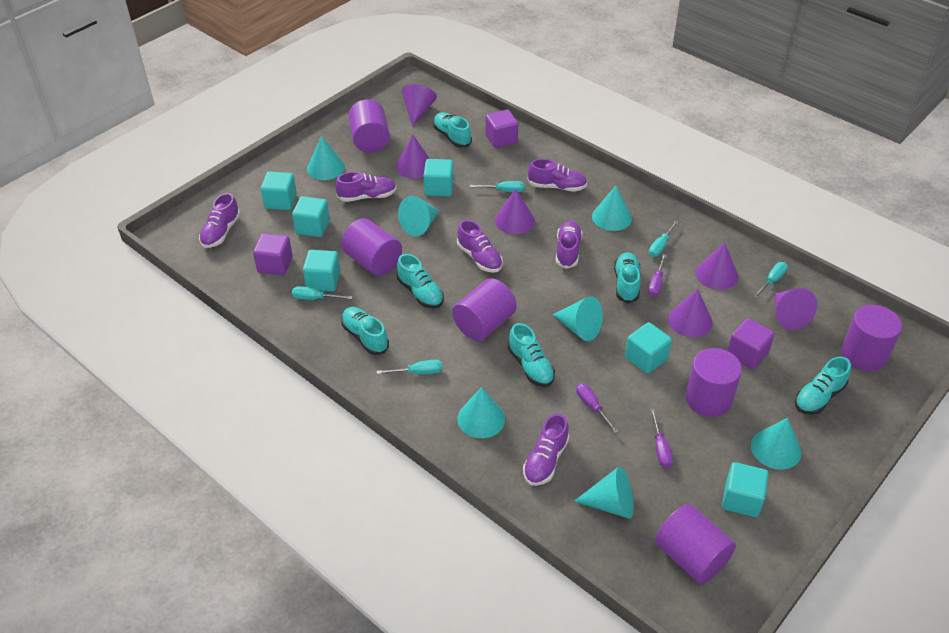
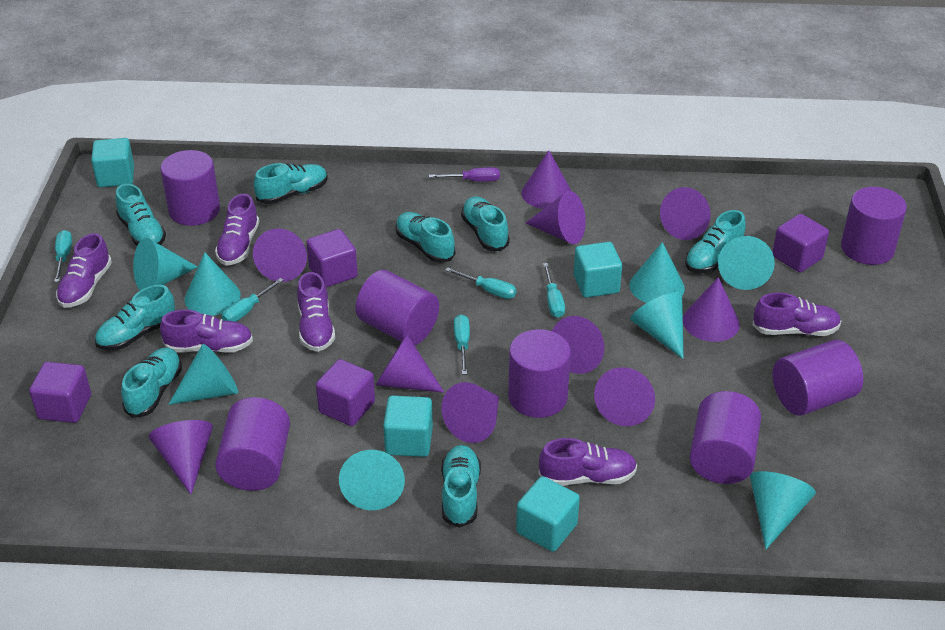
purple cone: [396,135,430,178] [402,84,437,127] [495,189,535,234] [668,289,713,338] [696,242,738,290] [774,288,817,330] = 6 -> [149,420,213,495] [253,228,307,282] [376,335,445,393] [442,382,499,443] [522,150,571,209] [526,191,586,244] [552,316,604,374] [594,367,655,426] [660,187,711,240] [683,277,740,342] = 10
purple cube: [253,233,293,275] [486,110,518,148] [727,318,775,369] = 3 -> [29,362,91,423] [306,229,358,287] [316,359,375,426] [773,214,829,273] = 4
purple cylinder: [341,218,402,276] [348,99,390,153] [452,278,517,341] [655,504,736,584] [685,348,742,417] [841,305,902,371] = 6 -> [160,150,220,226] [215,397,290,491] [356,270,439,345] [508,329,571,418] [690,391,761,484] [773,340,864,416] [841,187,907,265] = 7
purple screwdriver: [576,383,619,434] [648,254,666,297] [650,409,673,468] = 3 -> [429,167,500,182] = 1
turquoise cone: [307,136,345,180] [398,196,440,236] [457,387,505,438] [553,296,603,341] [574,466,634,519] [592,186,632,231] [751,418,801,470] = 7 -> [133,238,198,290] [168,344,238,405] [184,253,241,316] [339,450,405,510] [629,242,685,303] [630,292,684,359] [718,236,775,290] [750,471,816,549] = 8
turquoise cube: [261,171,297,210] [292,196,330,237] [303,250,340,292] [423,159,454,197] [625,322,672,374] [722,462,769,517] = 6 -> [91,138,134,187] [383,396,433,457] [516,476,580,552] [574,242,622,298] = 4
turquoise shoe: [341,307,389,355] [397,254,444,309] [433,112,472,148] [508,323,555,387] [614,252,641,303] [795,357,851,415] = 6 -> [95,285,175,351] [115,184,166,246] [121,348,182,418] [254,163,328,204] [395,212,455,263] [441,445,481,528] [461,196,510,251] [685,210,746,273] = 8

